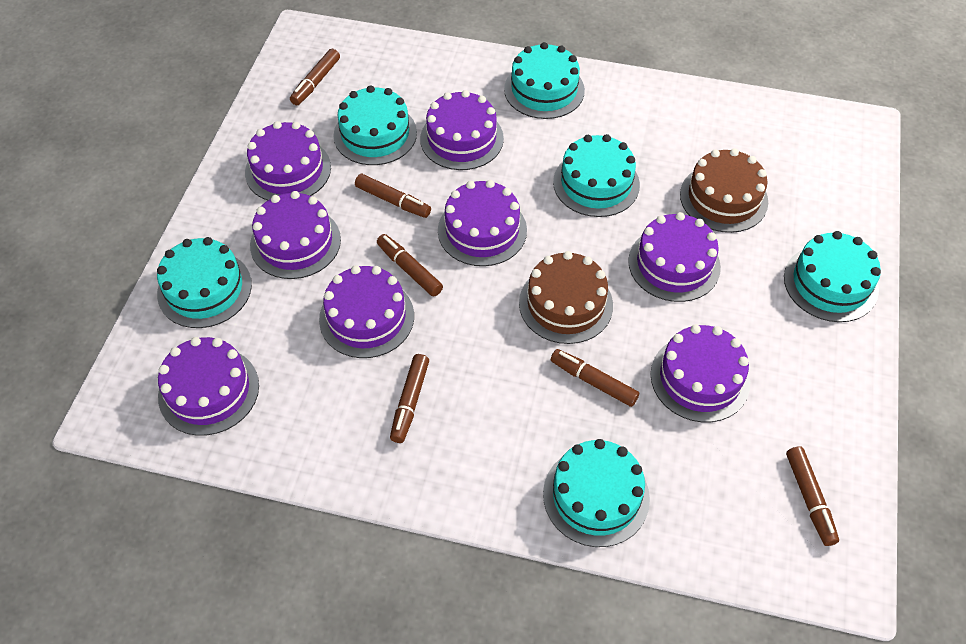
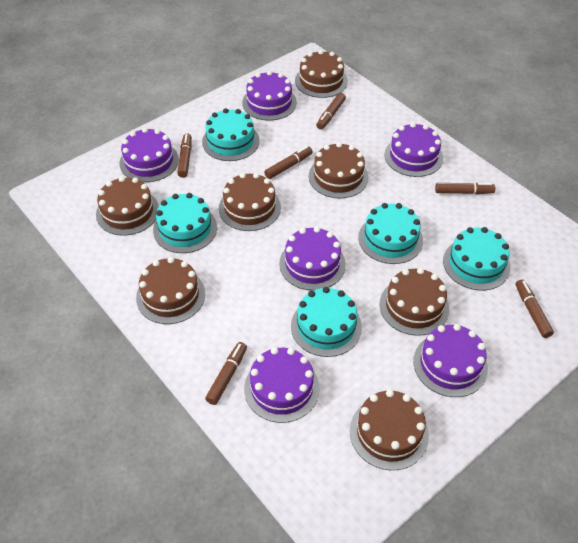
brown cake: [519,251,613,344] [680,148,768,233] = 2 -> [96,176,159,236] [136,257,205,324] [219,173,281,231] [295,50,348,98] [309,142,369,198] [350,390,429,470] [380,268,449,336] = 7
purple cake: [158,337,259,436] [245,121,331,201] [250,191,341,279] [319,265,414,358] [420,90,504,170] [438,180,527,266] [628,212,721,302] [650,324,750,422] = 8 -> [120,128,179,182] [242,71,297,121] [244,347,320,423] [279,227,346,291] [385,123,443,177] [413,324,488,397] = 6
turquoise cake: [157,237,252,328] [333,85,417,165] [504,42,585,119] [543,439,650,547] [553,134,640,217] [784,231,881,322] = 6 -> [153,193,217,253] [202,108,260,161] [291,287,362,357] [358,203,423,264] [443,227,510,290] = 5

